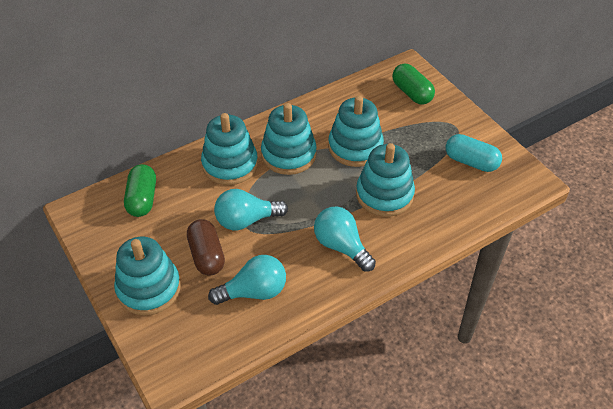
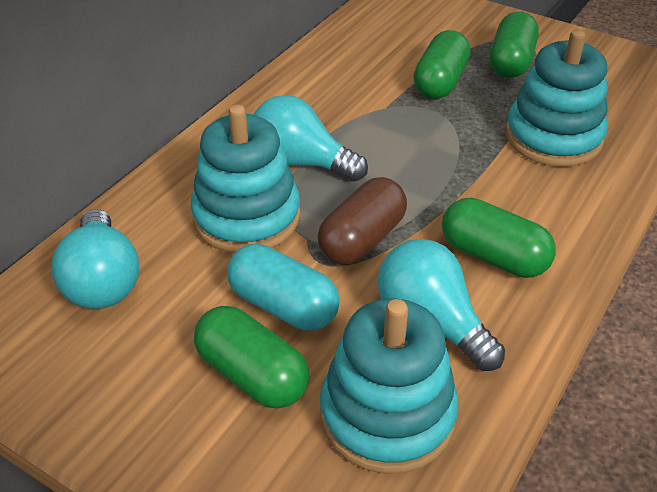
green capsule: [124,164,156,217] [392,64,435,105] = 2 -> [194,306,309,408] [414,30,471,99] [442,198,556,278] [489,12,539,78] = 4
turquoise stacking toy: [114,237,181,316] [201,113,258,185] [261,103,317,175] [328,95,384,167] [356,143,415,217] = 5 -> [191,104,301,253] [320,299,459,474] [506,29,608,167] = 3

